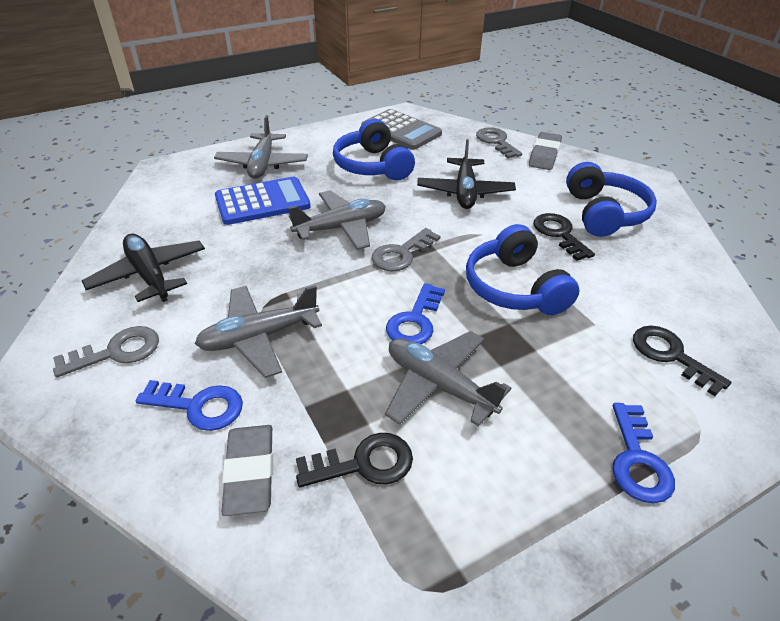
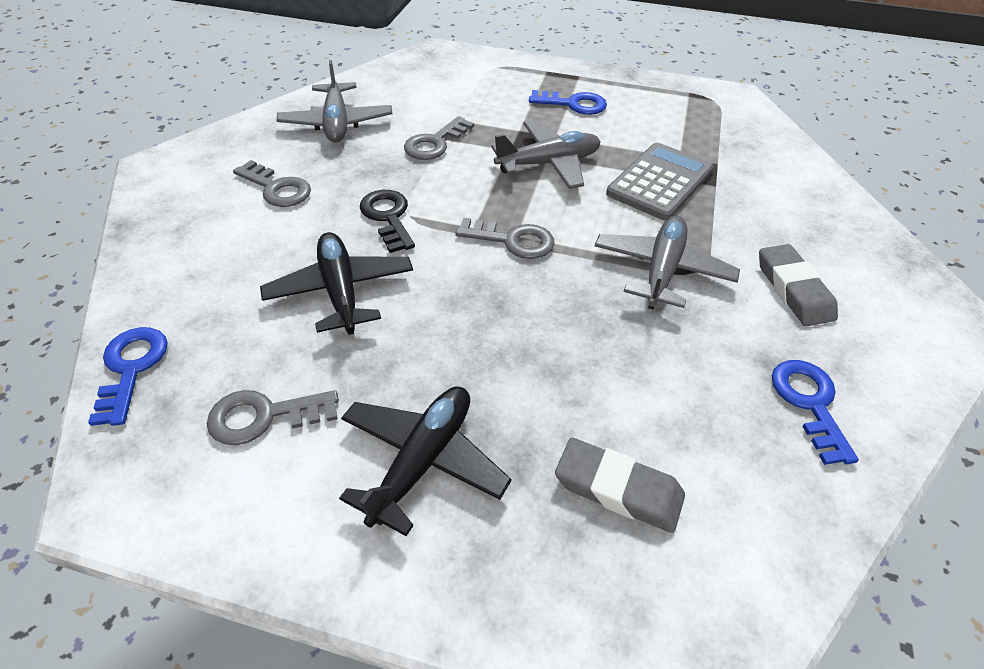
black key: [296,433,413,487] [534,213,595,261] [633,326,731,396] = 3 -> [360,190,415,253] = 1
blue calculator: [215,177,311,225] = 1 -> none = 0
blue headphones: [333,119,415,181] [466,224,580,315] [566,162,657,237] = 3 -> none = 0
grey key: [53,326,159,378] [372,228,440,271] [476,127,522,158] = 3 -> [207,390,339,445] [233,160,311,207] [404,116,474,160] [455,217,555,259] = 4
grey plane: [195,285,322,378] [214,115,308,179] [288,190,386,250] [385,331,511,427] = 4 -> [276,60,392,142] [491,120,600,189] [595,216,740,310] = 3

